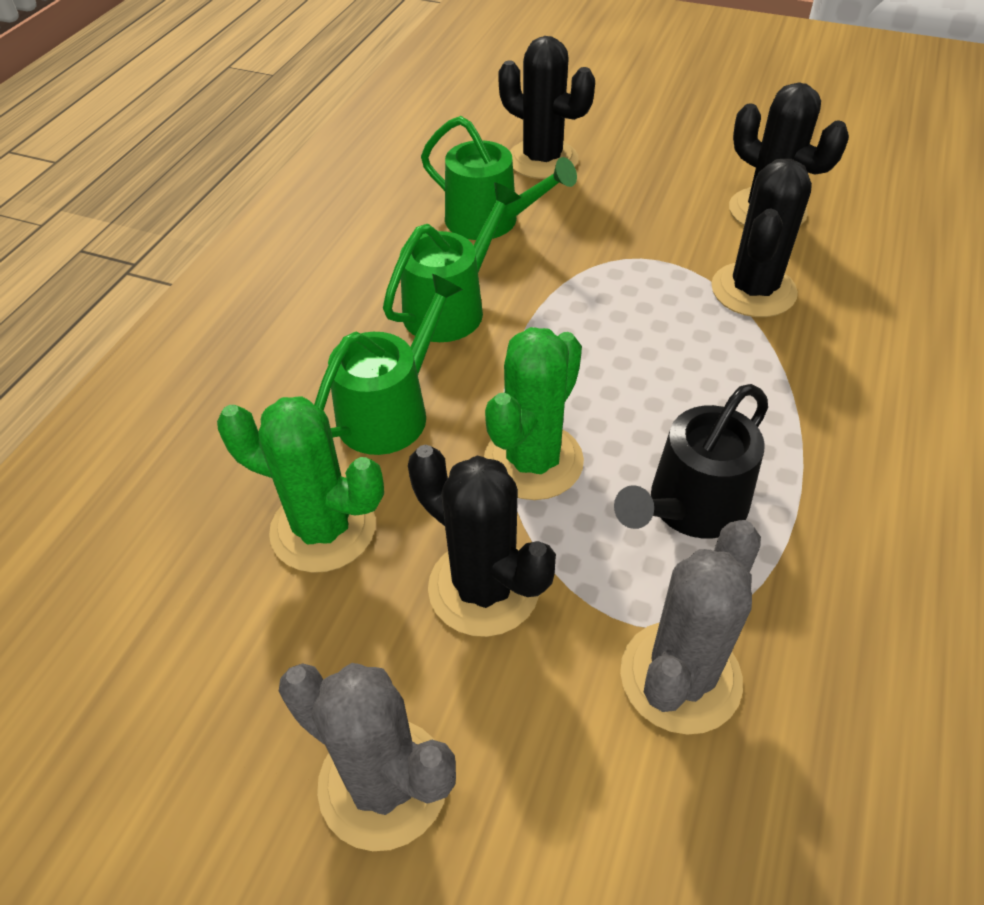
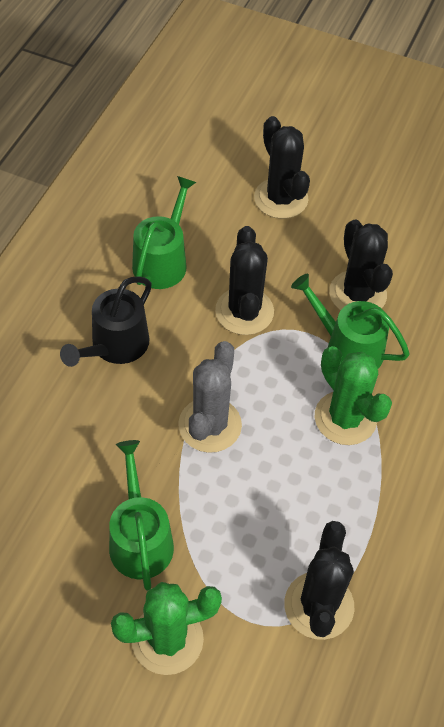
grey cactus: [279,663,456,851] [620,520,761,735] = 2 -> [178,341,242,453] = 1

